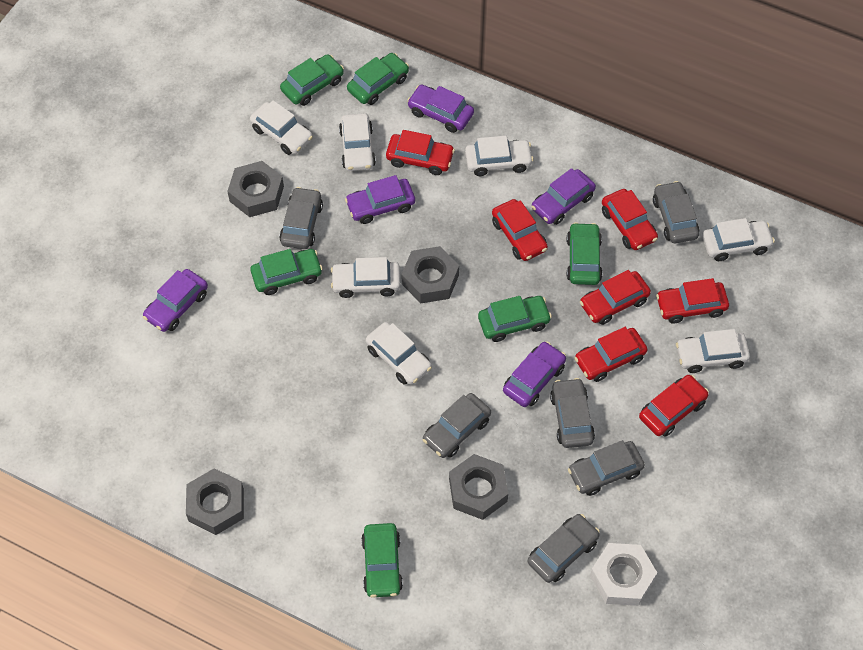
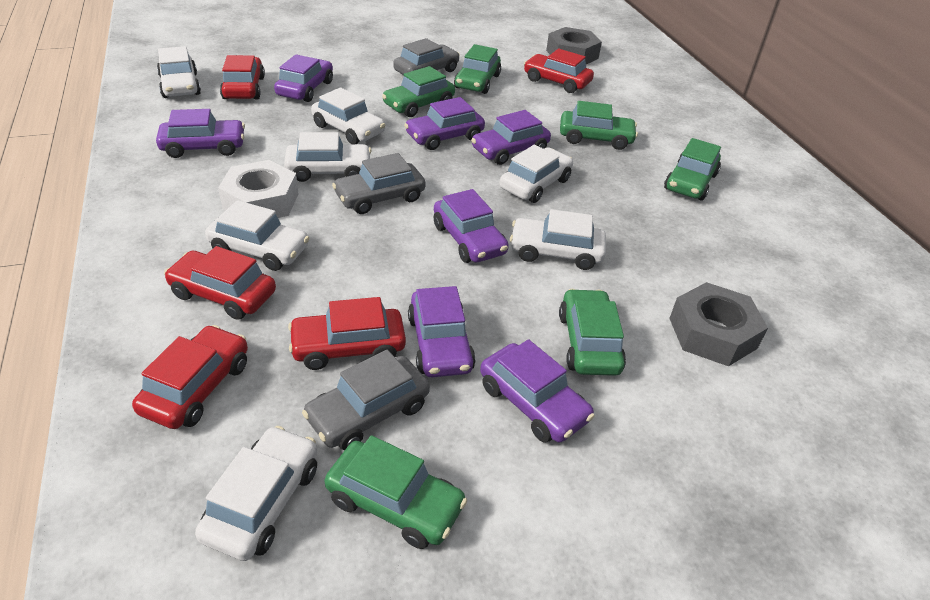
grey car: [279,187,323,249] [422,393,491,458] [527,514,600,583] [550,378,595,448] [568,440,645,496] [653,181,699,243] = 6 -> [302,350,430,450] [332,153,426,214] [393,38,460,75] = 3
grey nut: [186,468,244,535] [227,161,284,217] [401,246,459,303] [449,454,508,520] = 4 -> [546,27,602,64] [669,282,768,366] = 2
purple car: [143,269,208,332] [345,175,415,224] [407,85,474,133] [503,341,566,407] [531,168,596,225] = 5 -> [156,109,245,158] [274,54,333,102] [404,97,485,150] [408,286,476,377] [434,189,509,263] [471,110,551,165] [480,339,595,443] = 7
red car: [386,130,455,175] [492,199,548,261] [575,327,648,382] [580,270,651,325] [602,189,658,250] [639,375,709,437] [656,278,729,324] = 7 -> [132,325,248,429] [164,246,276,320] [220,55,265,100] [288,297,406,370] [524,49,594,93] = 5

